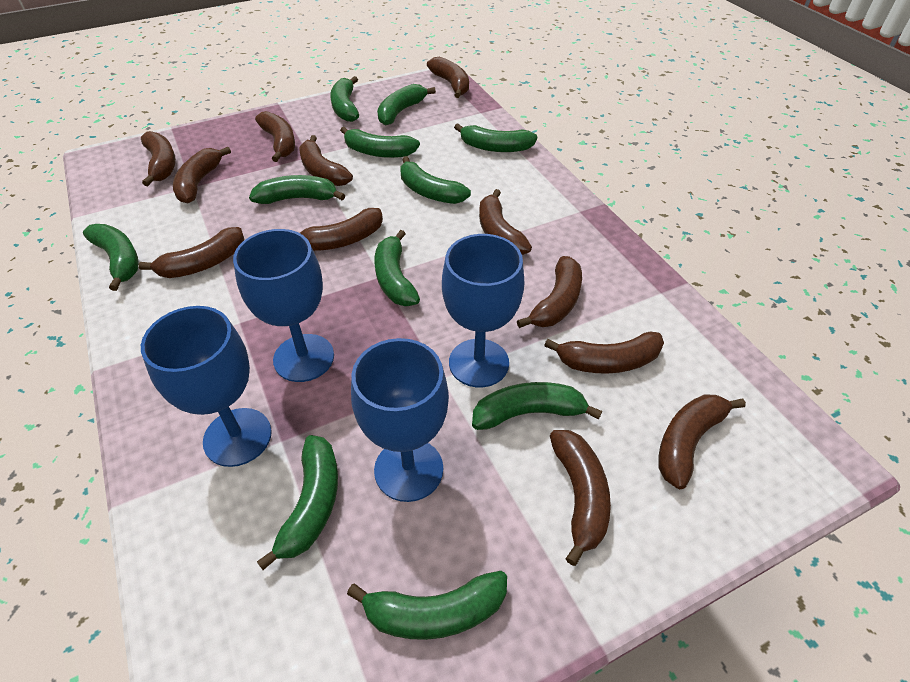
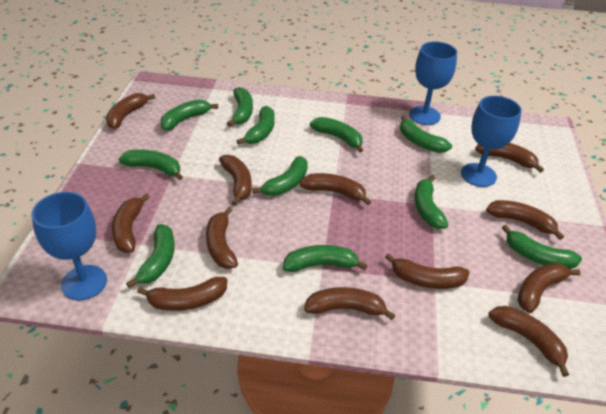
blue goblet: [141,306,272,467] [233,229,334,382] [351,338,449,502] [442,234,525,387] = 4 -> [32,192,107,300] [409,42,457,125] [461,96,521,187] = 3

